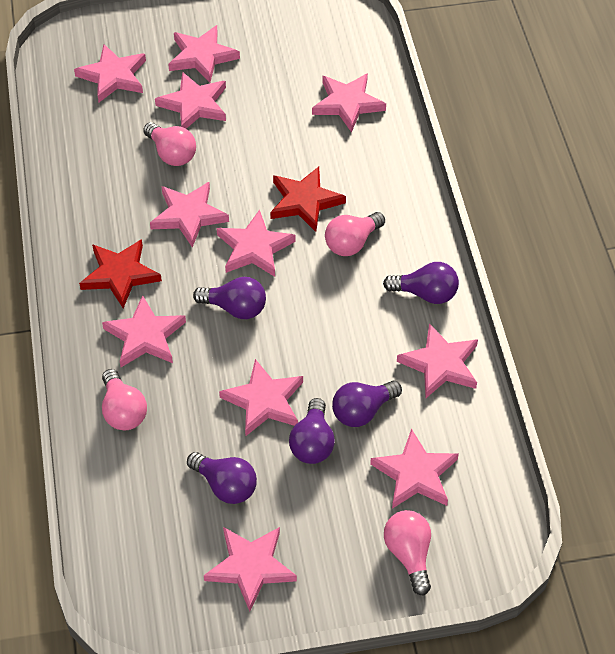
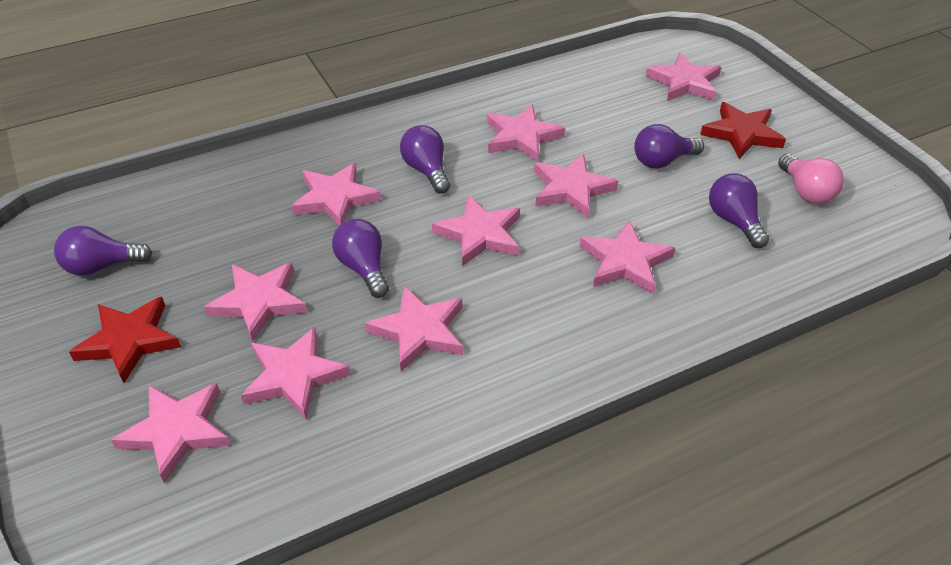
pink light bulb: [102,369,147,430] [143,122,196,166] [325,212,385,256] [384,510,431,596] = 4 -> [778,154,844,204] = 1
pink star: [74,44,146,102] [102,295,186,367] [150,182,229,248] [155,72,226,129] [168,25,240,82] [204,527,297,611] [217,210,296,277] [219,359,303,436] [312,73,386,133] [370,429,459,509] [397,323,478,398] = 11 -> [111,383,231,483] [204,262,307,342] [241,327,350,420] [291,163,381,226] [365,286,463,371] [432,195,520,266] [487,105,565,162] [534,154,618,218] [580,220,675,294] [645,53,721,101] = 10

